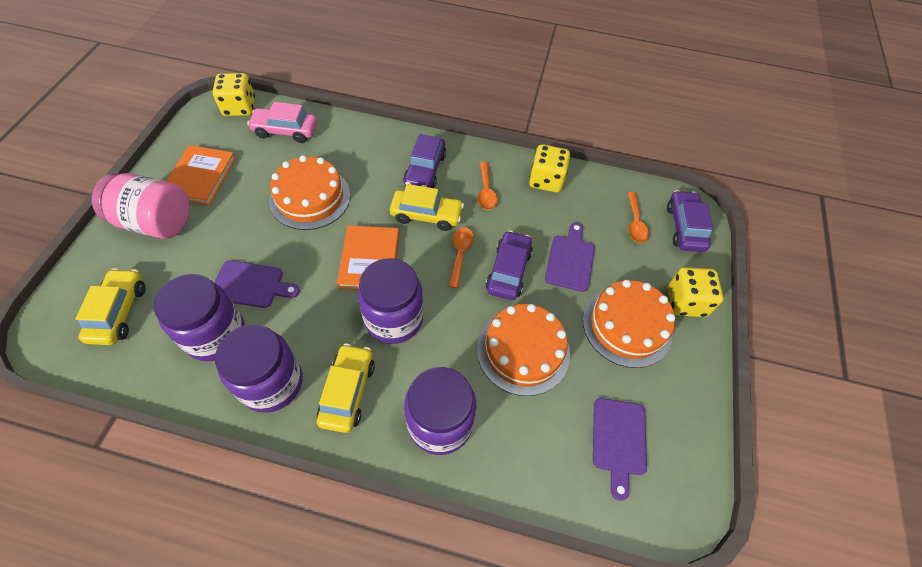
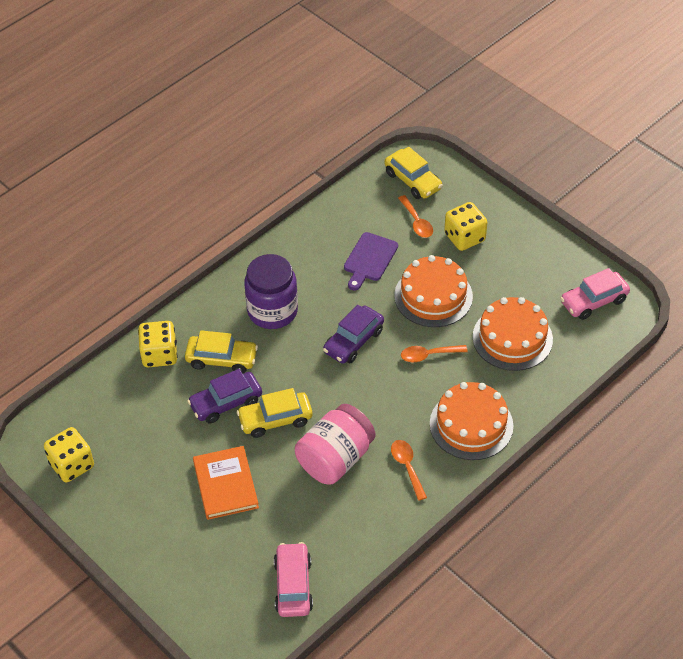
orange book: [166,145,236,206] [337,225,399,290] = 2 -> [193,446,259,520] = 1
pink car: [247,102,317,143] = 1 -> [274,542,313,617] [560,268,630,320] = 2
purple car: [403,134,446,188] [486,230,533,300] [667,190,713,252] = 3 -> [187,369,262,423] [323,305,384,364] = 2
purple cutting board: [214,260,300,308] [545,223,595,292] [593,398,647,501] = 3 -> [344,232,398,291] = 1
purple jar: [154,274,245,361] [215,324,303,413] [358,258,423,344] [404,367,476,455] = 4 -> [244,254,298,329] = 1

